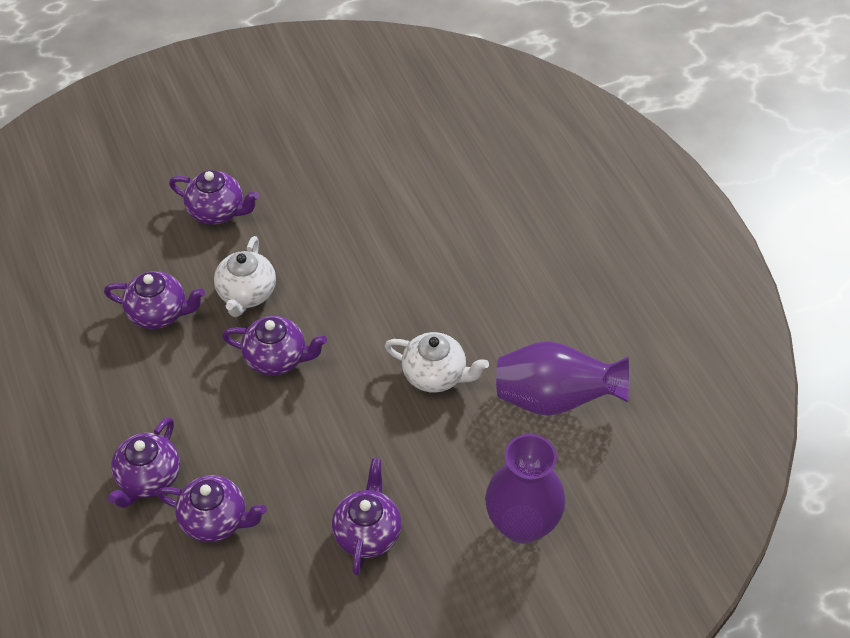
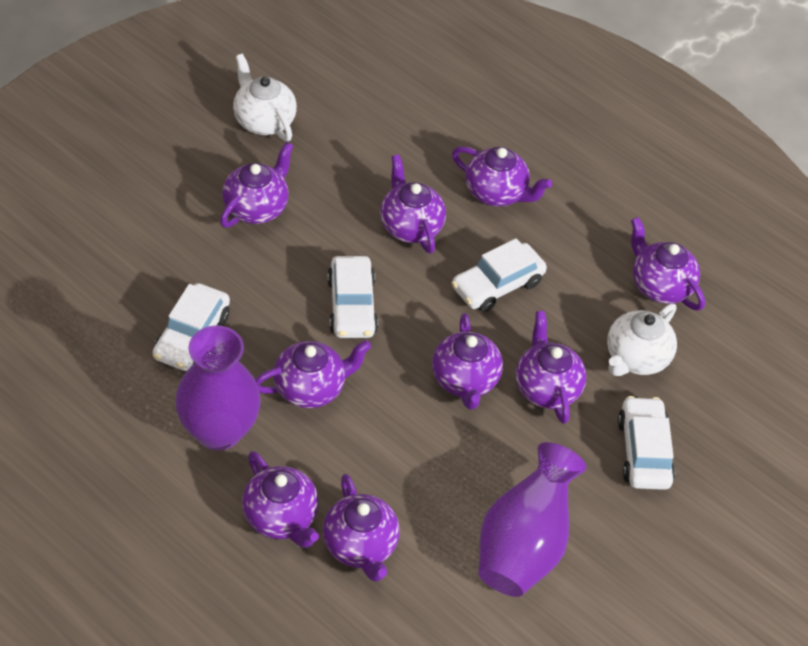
purple teapot: [104,271,205,329] [108,417,180,508] [157,475,267,542] [169,170,259,225] [222,316,327,376] [332,458,402,575] = 6 -> [220,142,293,228] [242,451,319,548] [255,340,372,408] [323,474,400,582] [380,154,446,254] [432,313,503,410] [452,146,552,206] [515,311,587,424] [631,217,705,311] = 9
white car: none = 0 -> [153,283,230,371] [327,256,378,338] [452,238,547,312] [617,396,675,490] = 4

